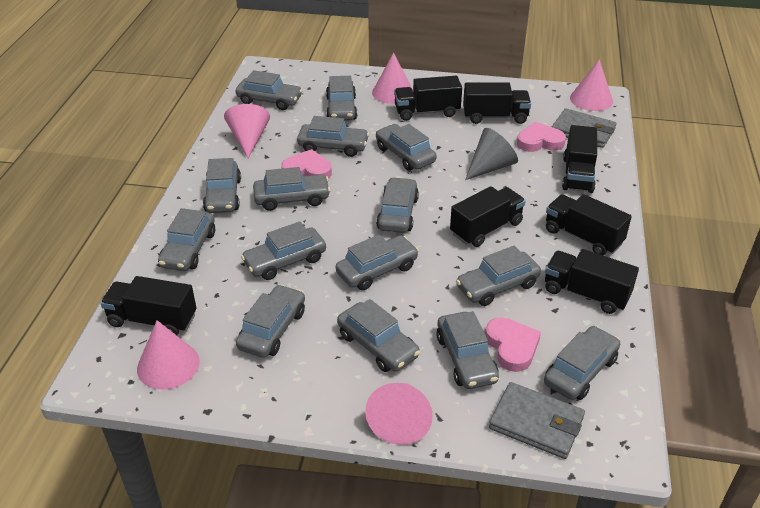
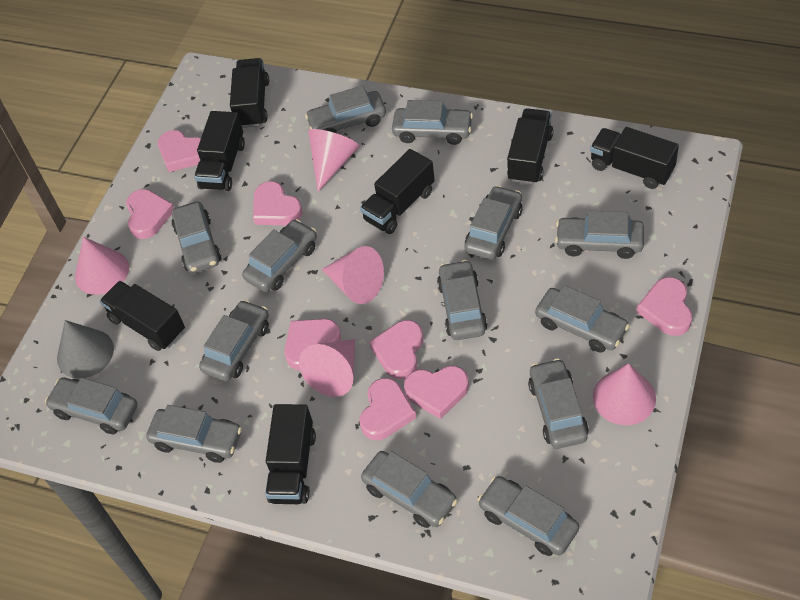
grey car: [158,208,215,271] [203,158,241,213] [236,70,303,110] [236,284,305,358] [241,221,326,280] [253,167,331,211] [297,116,369,157] [326,76,357,121] [336,234,419,290] [337,299,420,372] [376,124,437,171] [376,177,419,233] [436,311,499,389] [456,246,541,306] [544,326,620,400] = 15 -> [45,378,138,434] [146,405,242,463] [172,201,221,273] [199,300,269,382] [242,219,317,292] [305,85,386,133] [361,451,458,528] [392,100,473,145] [437,260,487,340] [465,185,522,260] [478,476,579,556] [528,358,589,449] [535,285,630,353] [555,211,644,259] = 14
grey wallet: [489,382,585,459] [552,108,617,148] = 2 -> none = 0
pink heart: [281,149,332,179] [485,317,541,372] [517,122,566,152] = 3 -> [126,189,174,239] [158,130,201,172] [253,181,303,225] [284,319,341,370] [359,378,416,440] [369,320,423,379] [404,366,469,419] [637,277,692,336] = 8

